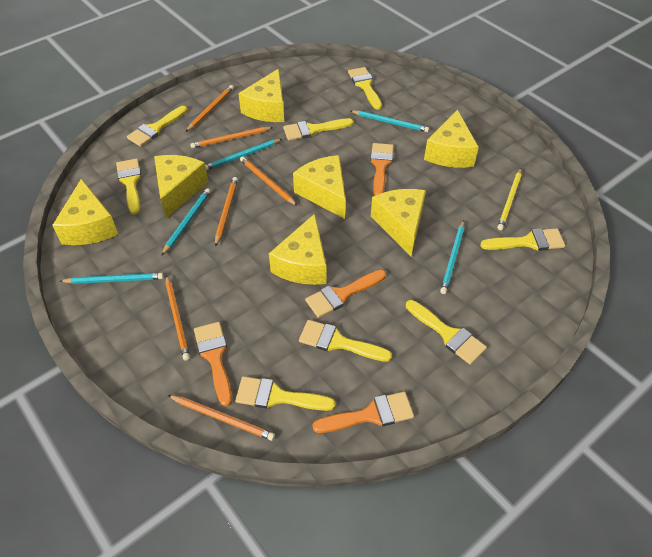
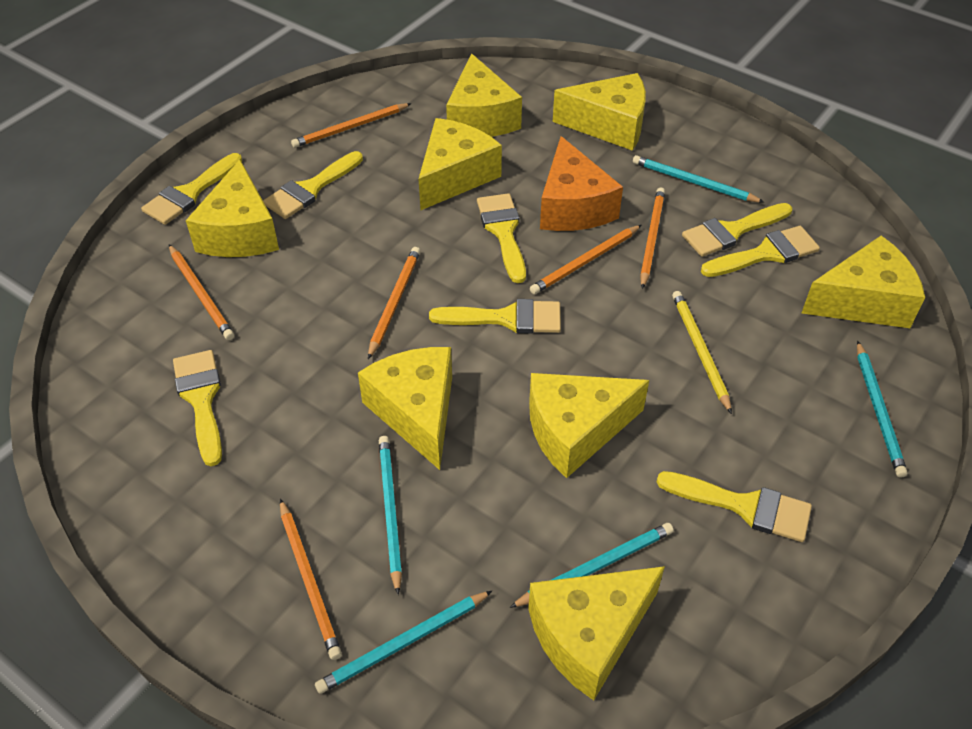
orange brush: [194,322,232,407] [305,270,386,318] [312,392,414,433] [370,143,394,196] = 4 -> none = 0
orange cheese: none = 0 -> [540,136,623,231] = 1
yellow cheese: [52,179,118,245] [154,155,209,219] [238,69,284,122] [269,214,327,285] [293,155,346,219] [371,189,426,256] [424,109,479,168] = 7 -> [186,160,279,257] [358,347,452,470] [419,118,502,210] [446,53,522,137] [528,566,665,700] [529,373,649,478] [553,73,646,151] [802,236,925,328] = 8

